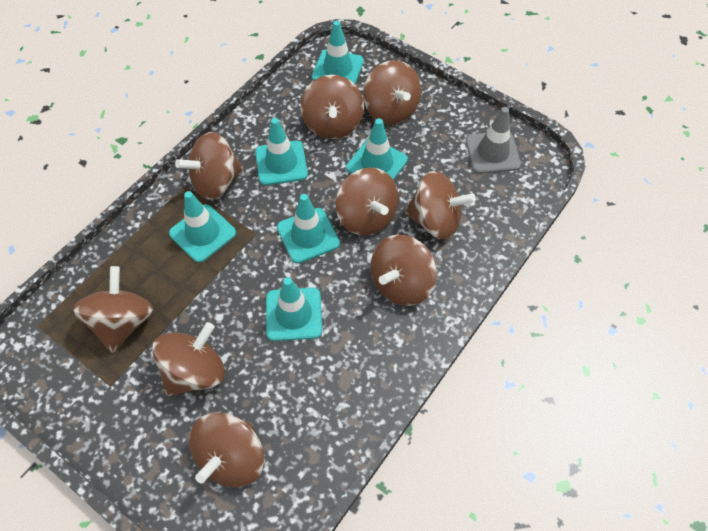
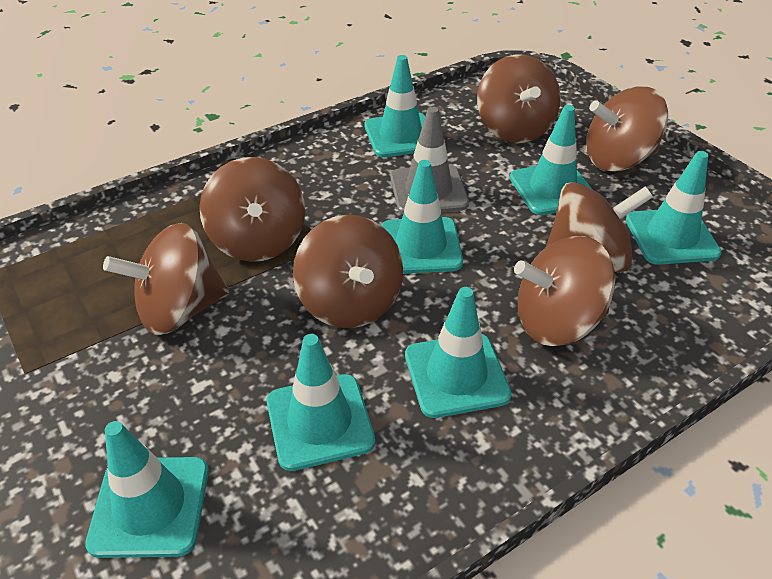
brown spinning top: [73,266,153,353] [152,322,225,396] [175,132,243,200] [189,412,264,488] [301,75,364,139] [336,167,399,235] [363,60,421,125] [371,234,437,306] [405,171,476,239] = 9 -> [103,223,229,335] [200,157,305,262] [293,215,403,328] [477,54,561,143] [514,236,616,346] [546,182,653,273] [586,87,668,172] = 7
turquoise traffic cone: [169,191,236,263] [255,118,308,185] [266,277,322,341] [277,194,340,263] [312,20,364,84] [346,118,408,180] = 6 -> [85,421,209,558] [266,334,375,471] [364,55,425,157] [381,160,463,274] [405,287,512,418] [510,105,592,215] [626,151,721,265] = 7

